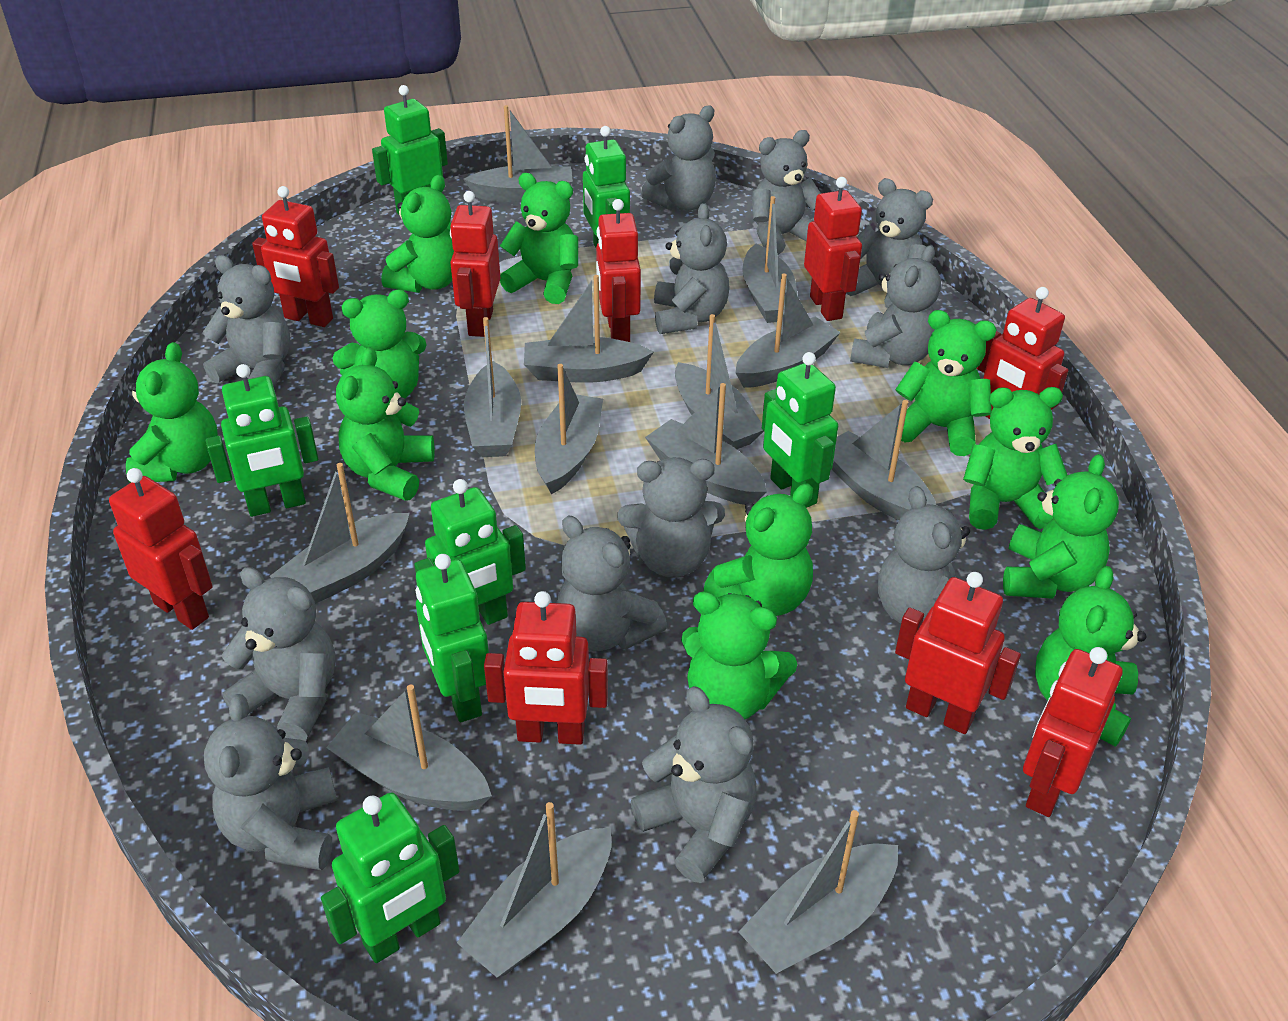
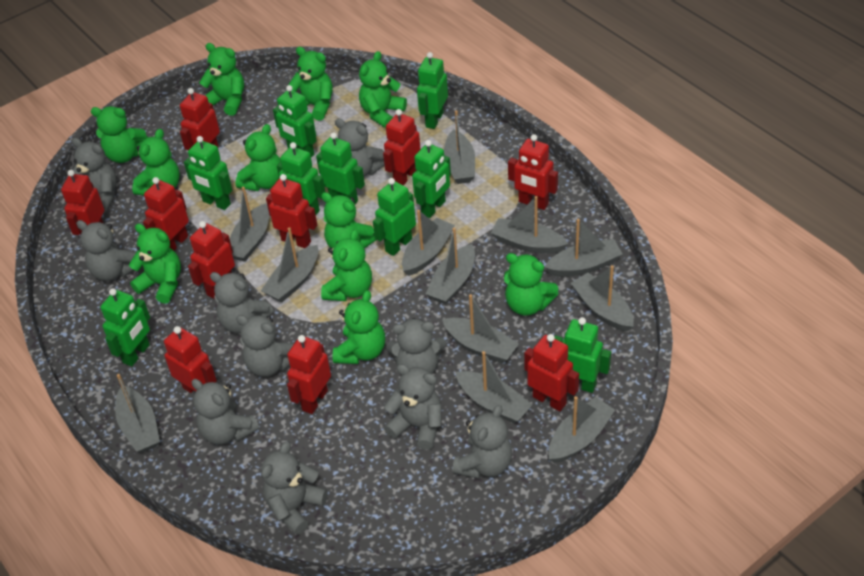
green robot: [206,364,318,517] [321,792,460,963] [372,85,448,216] [414,479,526,625] [415,554,489,722] [583,126,630,248] [762,352,838,508] = 7 -> [101,288,150,366] [184,136,232,210] [273,85,316,157] [277,142,325,215] [316,132,365,204] [373,178,416,256] [412,140,451,218] [417,52,448,129] [554,317,611,393] = 9
grey boat: [269,463,409,604] [326,684,492,811] [457,802,611,978] [463,105,573,202] [464,317,521,457] [524,275,654,383] [535,364,603,494] [645,383,767,505] [675,314,764,449] [735,274,841,388] [738,810,898,974] [742,196,797,323] [832,400,936,520] = 13 -> [115,374,160,453] [229,187,269,262] [261,227,318,302] [402,210,455,276] [426,228,475,304] [442,294,519,363] [444,110,475,184] [456,351,532,423] [491,196,568,254] [544,218,622,277] [549,396,615,463] [571,265,634,332] = 12
grey teddy bear: [202,255,290,387] [204,694,337,870] [221,567,335,741] [557,516,667,651] [618,457,725,578] [631,686,757,883] [641,105,716,210] [654,203,730,334] [752,130,821,255] [846,178,933,309] [850,245,941,368] [878,486,970,623] = 12 -> [72,138,117,214] [76,220,136,281] [192,379,259,445] [210,272,274,333] [236,315,294,377] [261,441,328,535] [335,118,384,177] [384,364,442,450] [386,318,446,374] [452,405,512,479] = 10
red robot: [109,468,213,630] [252,186,339,327] [450,191,500,337] [484,591,608,745] [596,199,641,342] [804,177,862,321] [895,572,1021,734] [976,287,1069,419] [1023,647,1123,817] = 9 -> [61,170,104,235] [143,177,189,251] [164,326,217,393] [180,88,220,150] [188,221,235,299] [266,174,317,248] [287,335,331,414] [383,109,421,185] [508,134,558,210] [524,334,579,411] = 10

